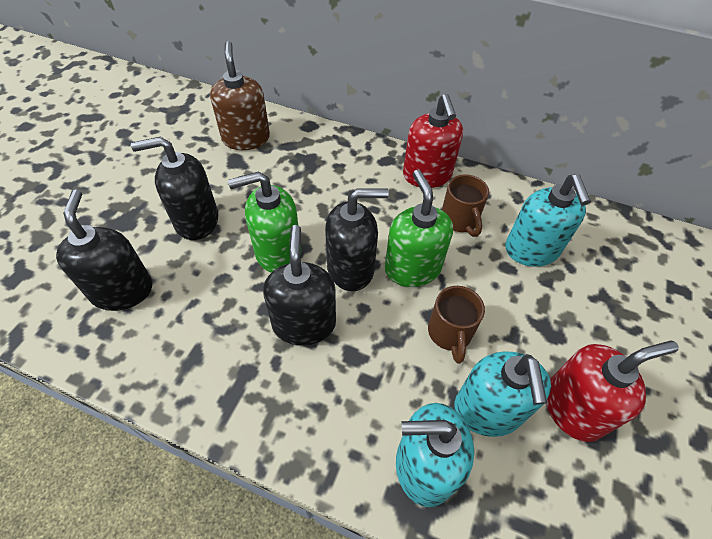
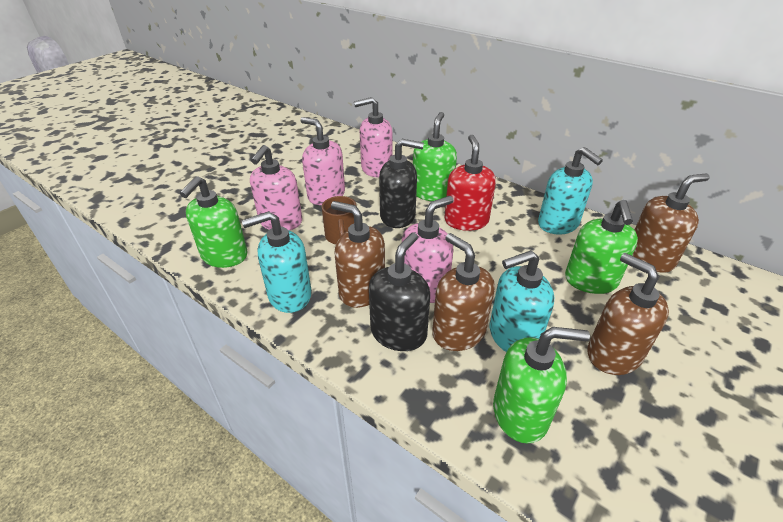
black soap dispenser: [56,190,153,311] [131,137,218,240] [263,225,336,346] [325,188,389,291] = 4 -> [369,233,430,351] [379,139,424,228] = 2
brown mug: [428,286,485,364] [442,174,489,237] = 2 -> [322,196,357,244] = 1
brown soap dispenser: [210,41,270,150] = 1 -> [331,201,385,308] [432,233,495,351] [588,253,669,375] [632,173,710,273] = 4
green soap dispenser: [228,172,301,273] [385,170,453,287] = 2 -> [180,176,248,268] [413,112,457,201] [493,327,590,444] [565,200,638,294] = 4
pink soap dispenser: none = 0 -> [250,145,302,230] [300,117,345,205] [354,97,393,177] [402,196,454,303] = 4
red soap dispenser: [403,94,463,188] [546,340,679,442] = 2 -> [445,135,496,231] = 1

